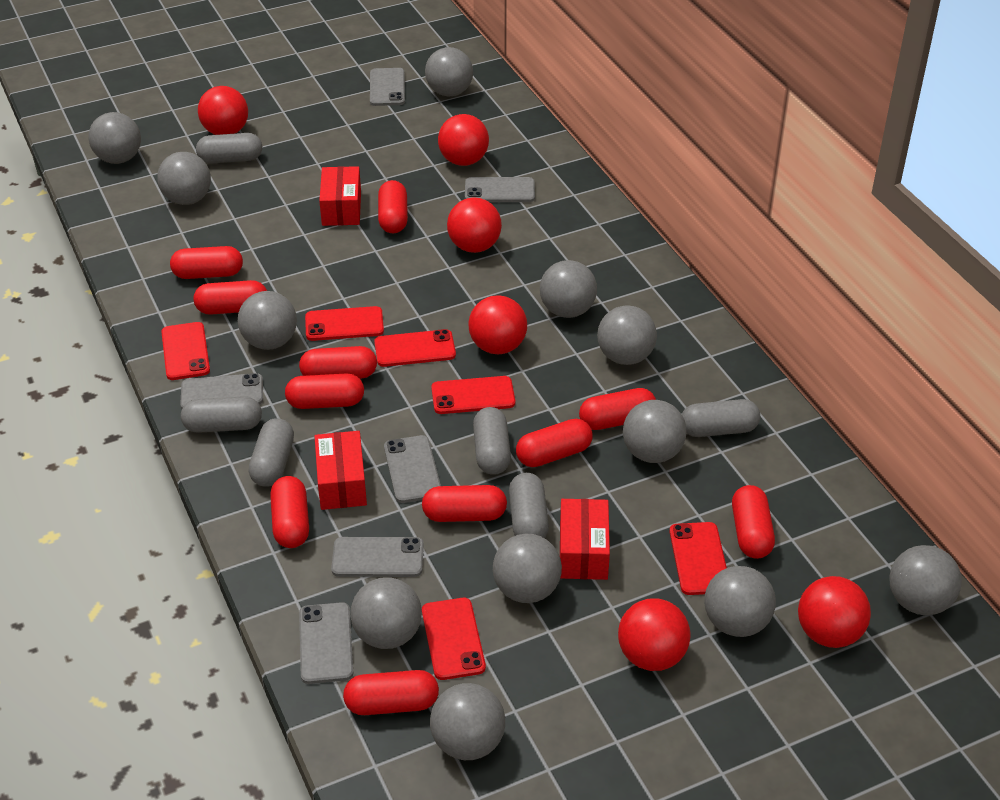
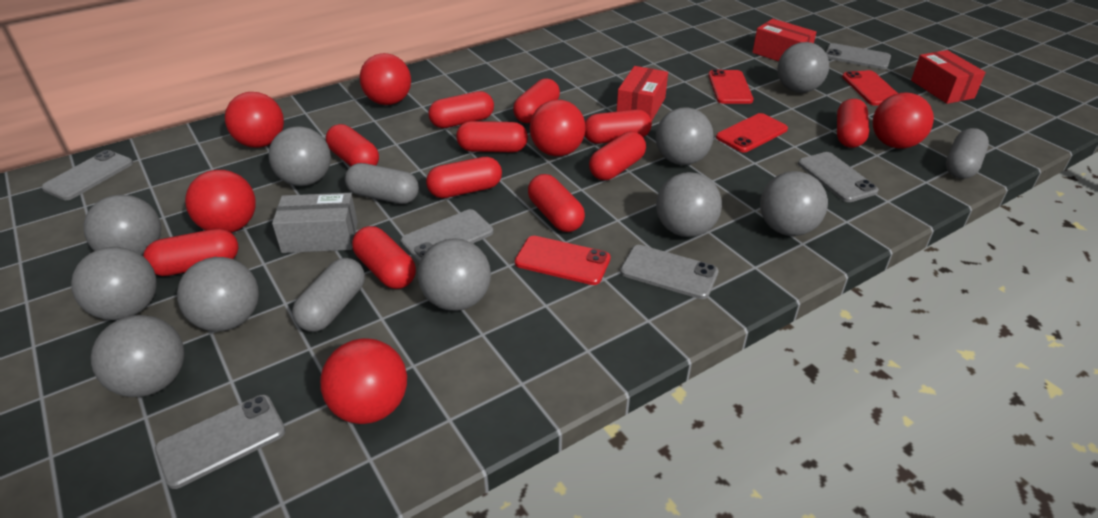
grey ball: [89,112,141,164] [157,152,211,205] [238,291,297,350] [351,577,422,649] [425,47,473,96] [430,683,505,760] [493,533,562,603] [540,260,597,318] [597,305,657,365] [623,400,687,463] [704,566,776,637] [889,545,962,615] = 12 -> [71,247,157,320] [84,195,161,256] [91,315,184,397] [177,257,259,331] [268,126,331,186] [418,238,491,311] [656,107,713,165] [656,172,722,237] [760,171,828,236] [777,42,829,93] = 10
grey box: none = 0 -> [272,193,358,253] = 1
grey capsule: [181,396,262,433] [196,133,262,163] [249,418,294,487] [473,407,511,475] [509,473,549,538] [682,399,760,437] = 6 -> [292,258,365,332] [345,163,419,204] [946,128,989,179] = 3
red phone: [161,322,210,380] [305,306,384,341] [374,329,456,367] [422,598,486,680] [431,376,515,414] [669,522,727,595] = 6 -> [515,236,611,285] [708,69,754,104] [716,113,788,153] [842,70,898,106] = 4

